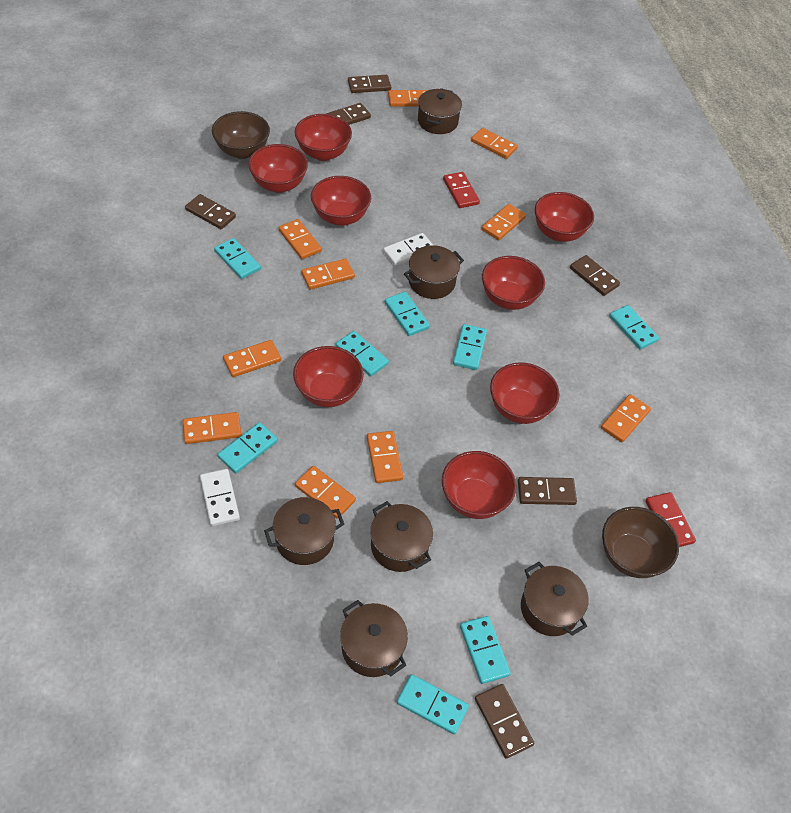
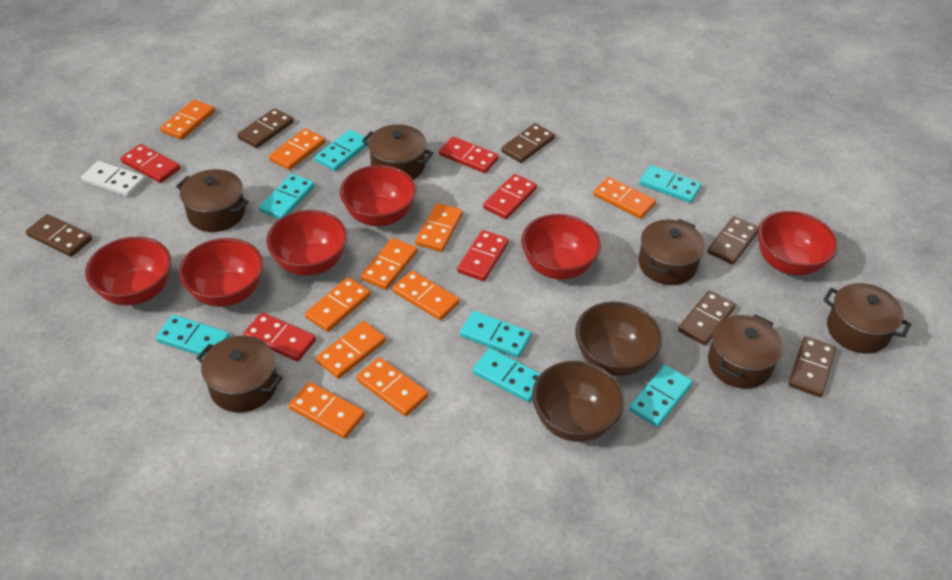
red bowl: [248,144,308,193] [293,346,364,407] [295,114,352,161] [311,176,371,226] [442,451,516,519] [482,256,545,310] [490,362,560,424] [535,192,594,242] = 8 -> [85,237,171,305] [179,238,263,307] [266,210,347,276] [340,165,416,226] [521,214,601,280] [758,211,838,275] = 6
red domino: [443,172,480,208] [645,492,696,547] = 2 -> [120,144,180,183] [243,313,316,361] [439,136,499,173] [457,230,509,281] [483,174,537,219] = 5
turquoise domino: [214,238,261,279] [218,422,278,473] [336,331,389,377] [385,292,430,336] [397,674,469,735] [453,324,487,370] [460,616,511,684] [609,305,659,349] = 8 -> [156,315,230,357] [259,174,315,219] [315,130,369,171] [460,311,531,358] [472,348,541,402] [629,365,693,427] [639,165,701,203] = 7
white domino: [200,469,240,526] [383,233,433,266] = 2 -> [81,161,145,197] = 1

